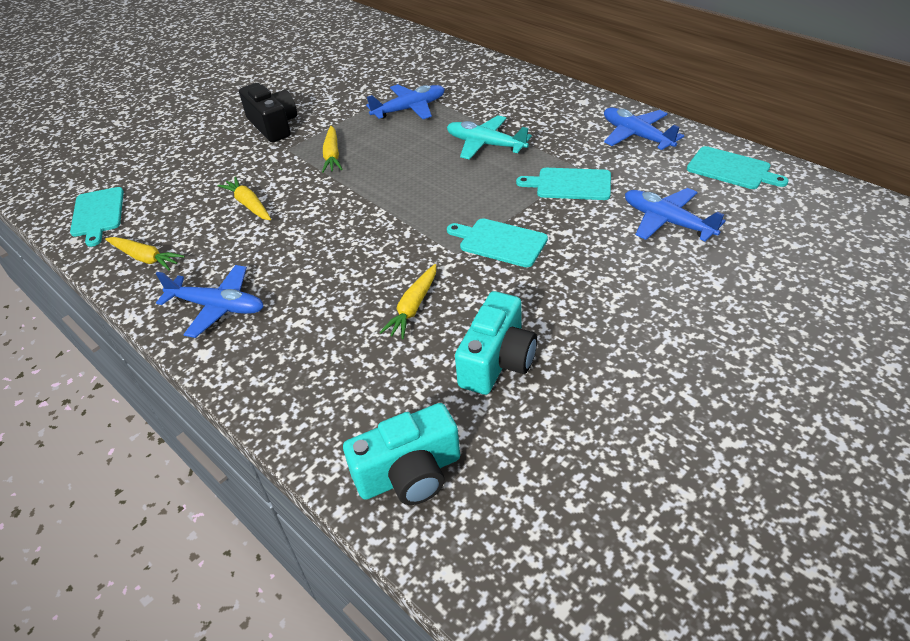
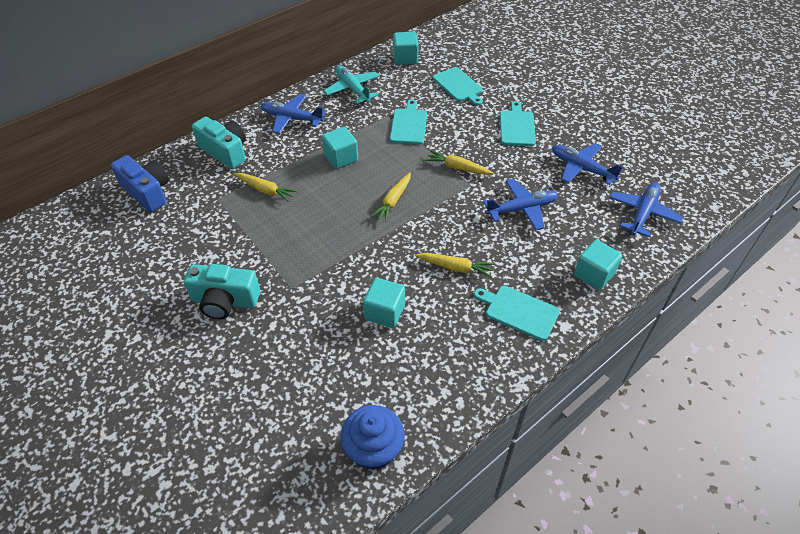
black camera: [239,83,297,142] = 1 -> none = 0
blue camera: none = 0 -> [111,155,169,212] = 1
blue cupcake: none = 0 -> [340,405,405,470] = 1
turquoise cube: none = 0 -> [322,127,358,169] [363,278,405,328] [393,32,419,65] [574,240,622,290] = 4

